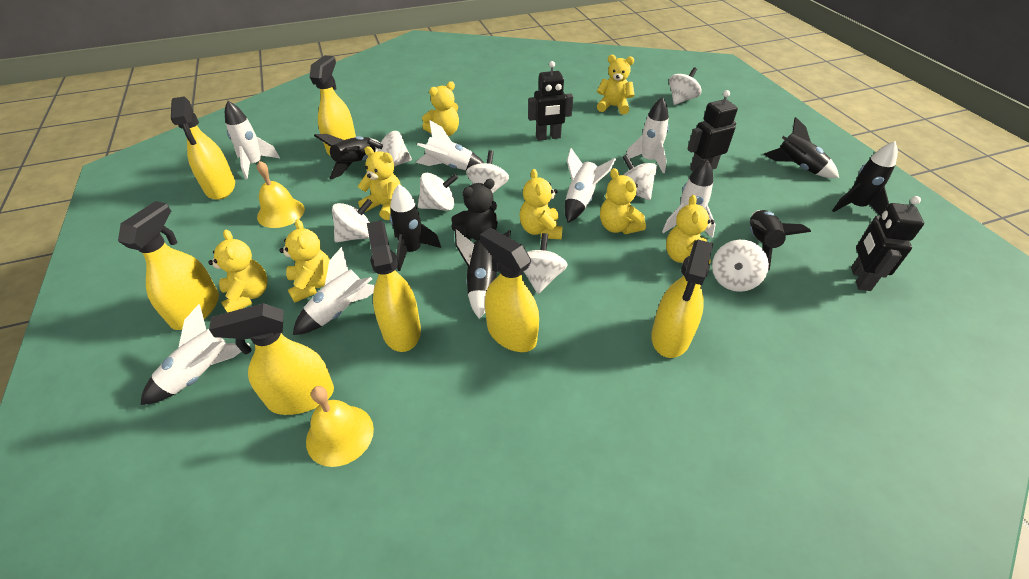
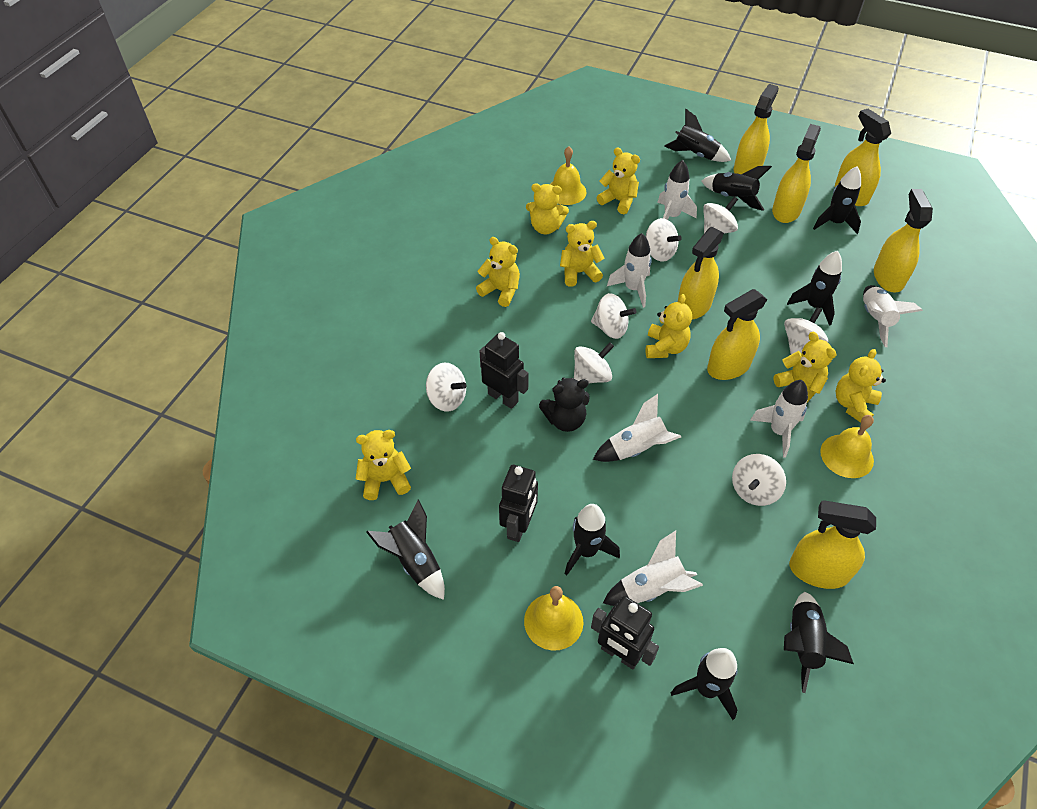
black rocket: [314,134,380,180] [390,184,441,271] [455,229,511,319] [750,210,811,270] [763,117,839,178] [832,141,898,216] = 6 -> [366,500,445,600] [565,504,620,575] [664,109,731,162] [671,648,737,720] [702,166,772,211] [784,592,854,693] [787,251,842,326] [813,166,861,234] = 8
white rocket: [141,304,250,405] [225,101,280,179] [293,247,375,335] [416,120,484,170] [565,148,616,223] [626,97,669,174] [662,159,716,238] = 7 -> [593,394,681,462] [603,531,703,606] [607,233,652,308] [657,160,697,220] [750,380,808,458] [863,285,923,347] = 6
white spinning top: [332,199,373,243] [367,131,412,167] [418,173,458,211] [466,150,509,193] [524,233,568,294] [622,154,657,200] [669,67,702,105] [712,240,769,292] = 8 -> [426,363,467,412] [574,342,614,384] [591,293,636,339] [646,218,682,262] [703,197,738,234] [732,454,786,506] [784,307,828,354] = 7
yellow bell: [257,161,305,228] [306,386,374,467] = 2 -> [524,586,583,650] [550,146,586,205] [820,415,874,478] = 3

